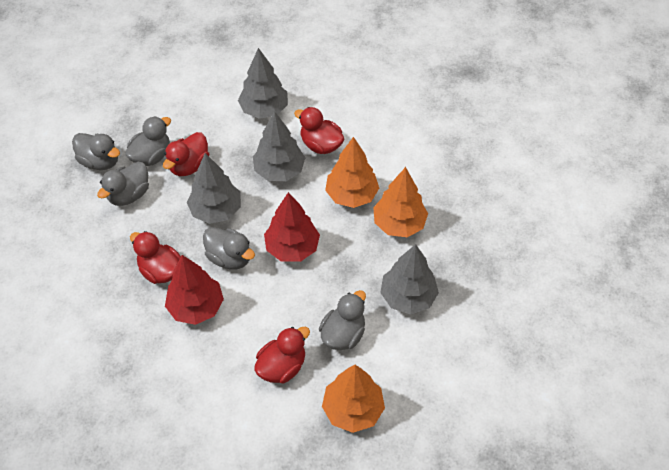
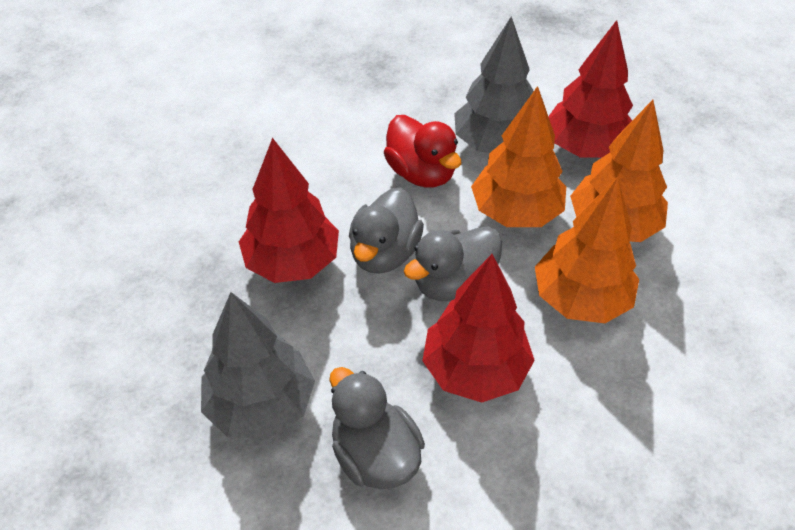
grey duck: [72,133,120,170] [97,162,149,206] [125,116,171,166] [203,227,255,269] [319,290,366,350] = 5 -> [329,367,425,489] [349,187,424,274] [404,226,502,301] = 3
grey tree: [187,153,241,224] [238,48,288,119] [253,111,305,181] [380,244,439,314] = 4 -> [201,292,315,439] [454,16,533,153] = 2
red duck: [130,231,181,284] [163,132,209,176] [254,327,310,383] [294,107,344,154] = 4 -> [384,115,461,188] = 1
red tree: [165,255,224,325] [264,192,320,262] = 2 -> [239,138,339,283] [422,254,535,403] [548,20,633,158] = 3

